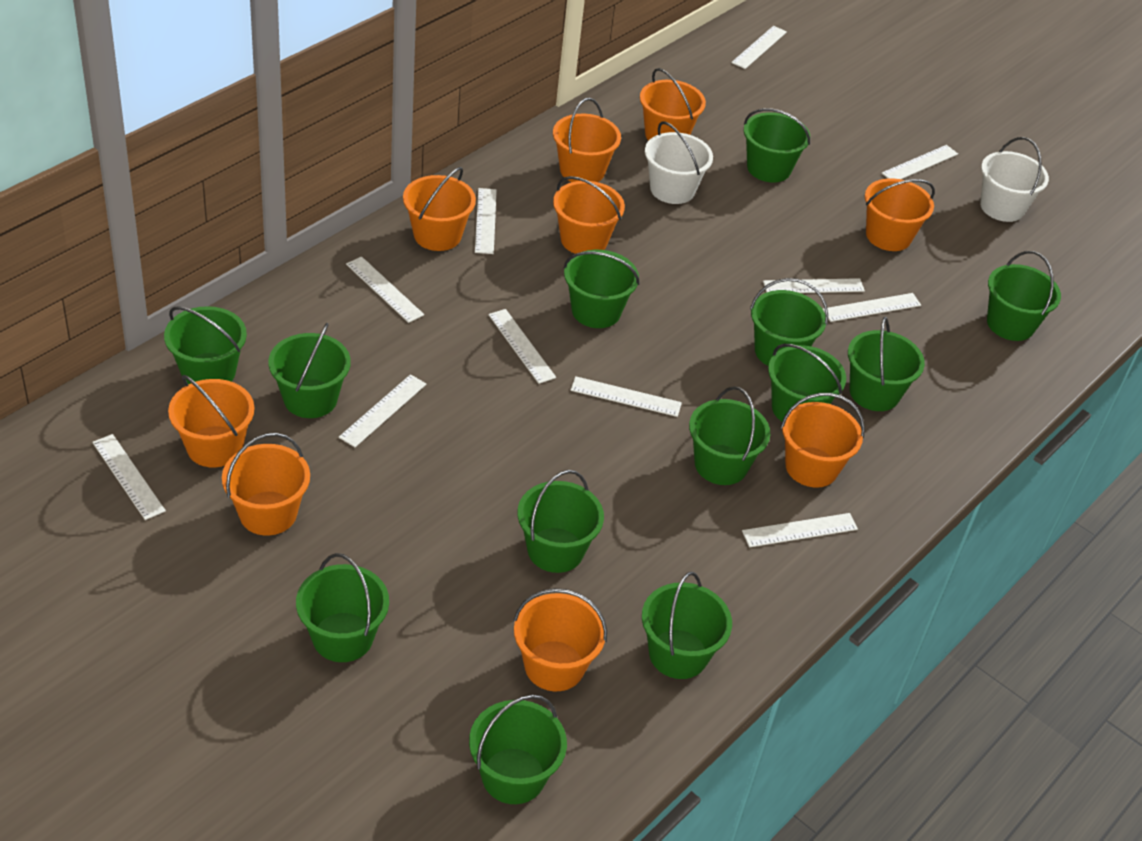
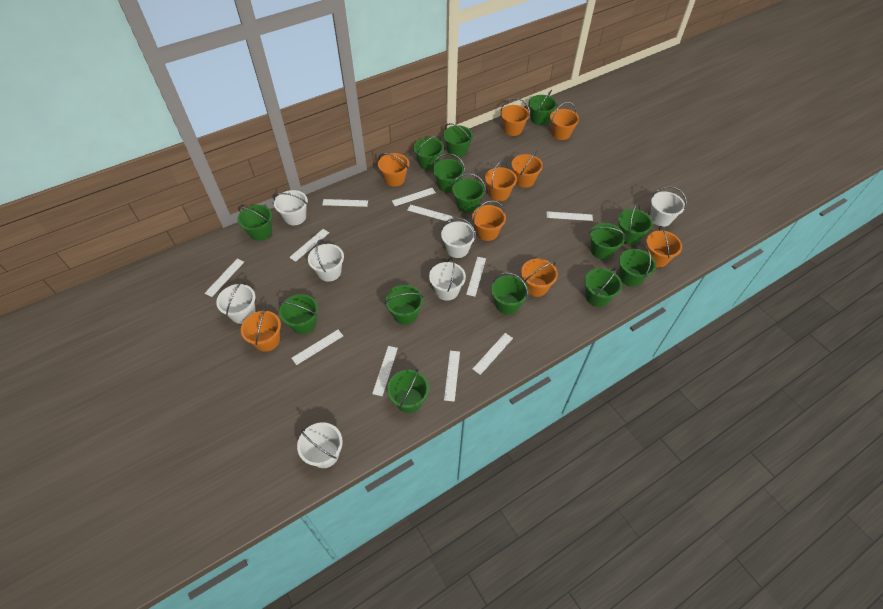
green bucket: [164,306,247,384] [268,323,351,418] [296,553,389,662] [469,695,567,804] [517,470,604,573] [564,250,640,328] [642,572,732,679] [689,386,770,485] [744,108,810,182] [750,278,828,366] [768,344,846,421] [848,317,925,411] [987,251,1061,341] = 13 -> [237,205,272,241] [279,294,318,334] [385,285,424,325] [387,369,429,413] [413,135,444,170] [432,153,465,193] [443,123,473,158] [452,173,485,213] [491,272,529,314] [529,90,557,125] [584,268,622,307] [589,223,626,260] [618,203,653,245] [619,244,656,287] = 14
white bucket: [645,121,713,204] [980,137,1049,222] = 2 -> [216,281,256,324] [273,190,308,225] [297,422,343,468] [308,239,344,282] [429,258,466,301] [441,217,476,258] [650,186,687,227] = 7

